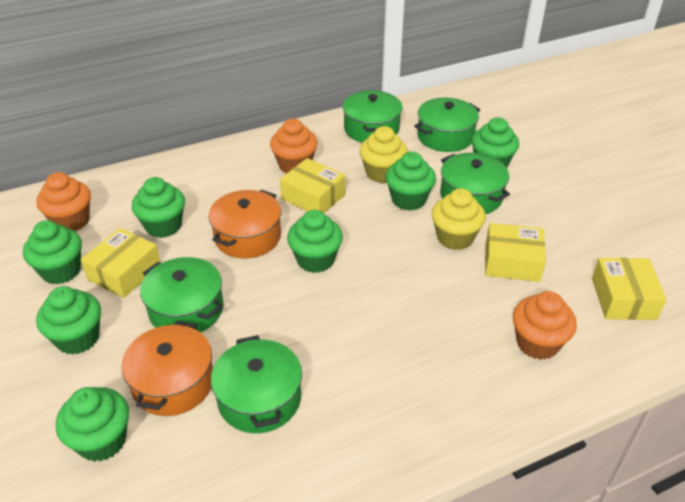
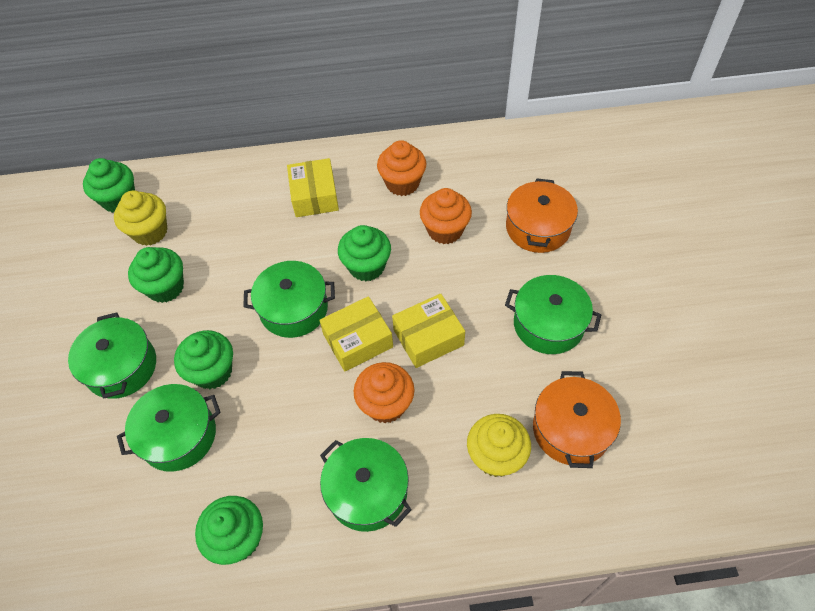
green cupcake: [23,220,82,284] [36,286,101,355] [56,387,129,462] [132,177,185,238] [287,210,343,273] [385,152,436,211] [471,117,519,167] = 7 -> [83,158,135,213] [128,247,184,303] [174,330,233,389] [195,496,263,565] [338,225,391,281] = 5
yellow box: [81,228,161,298] [280,158,345,213] [485,223,546,282] [592,258,667,320] = 4 -> [287,158,339,217] [319,296,393,372] [392,294,465,368] = 3

